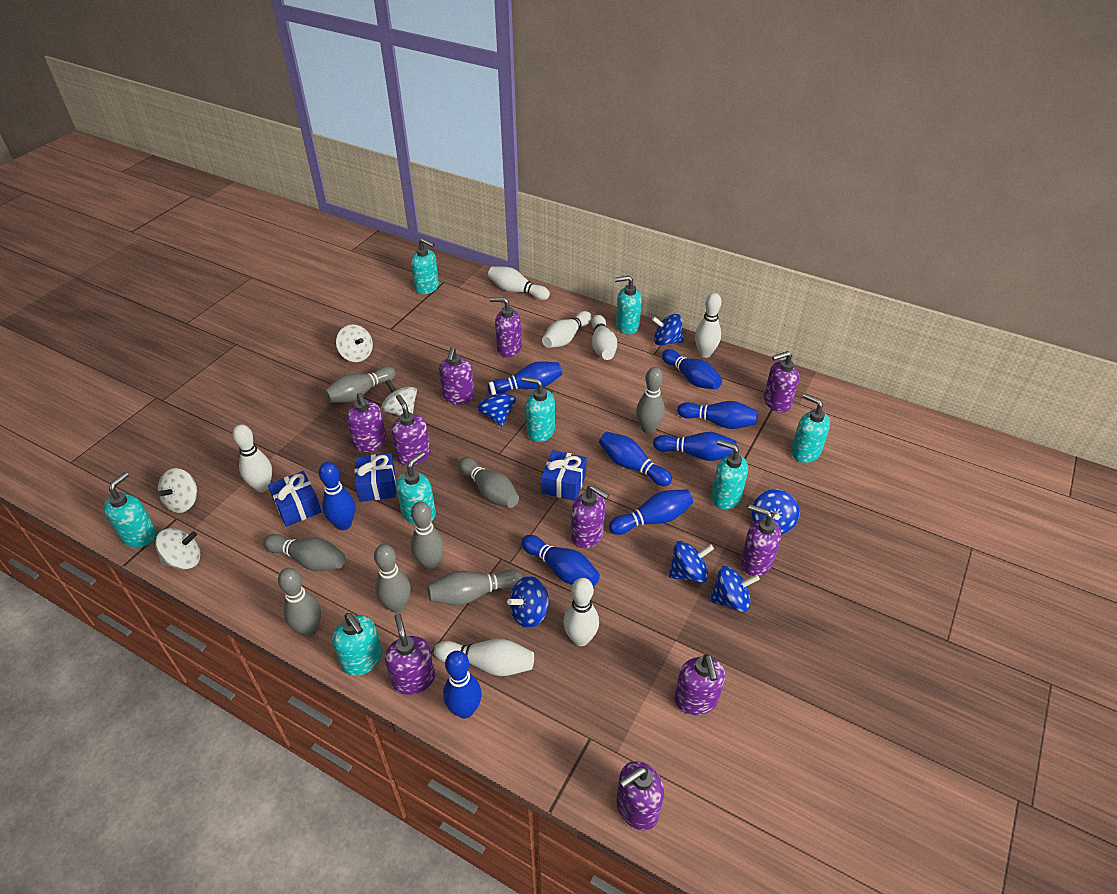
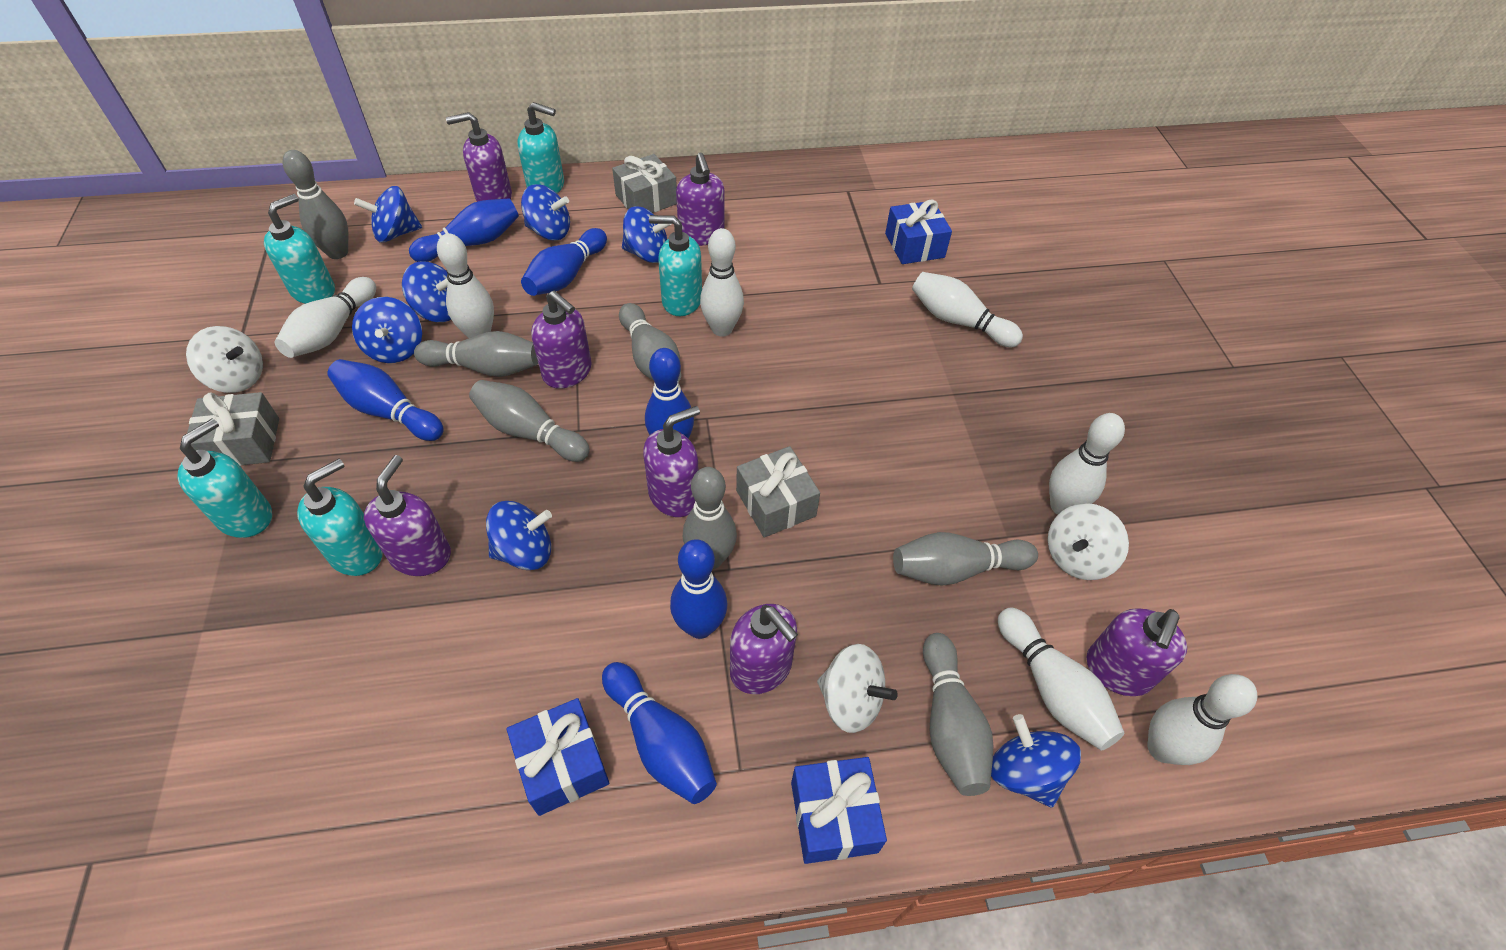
blue bowling pin: [319,462,355,530] [443,651,482,719] [488,361,562,394] [521,535,600,587] [599,432,672,486] [609,490,693,535] [653,432,736,461] [662,349,722,389] [677,401,758,429] = 9 -> [327,359,443,441] [409,198,519,262] [521,228,607,296] [602,662,717,804] [645,348,694,438] [670,539,727,639] = 6
blue spinning top: [477,382,516,427] [507,576,549,628] [652,314,684,346] [669,541,714,583] [709,566,760,612] [752,489,800,535] = 6 -> [352,297,422,363] [354,186,422,243] [402,261,451,322] [486,501,552,570] [521,184,570,240] [622,206,671,263] [991,714,1081,807] = 7
grey bowling pin: [263,534,346,571] [278,568,321,637] [324,366,396,403] [374,544,411,613] [411,501,444,570] [428,569,523,605] [458,457,519,508] [636,367,665,434] = 8 -> [282,150,349,259] [414,331,538,377] [469,380,590,462] [619,303,681,382] [683,467,737,569] [893,532,1038,586] [923,633,993,796] = 7
grey gift: none = 0 -> [187,392,279,466] [612,154,677,213] [736,446,820,538] = 3
purple soap dispenser: [346,393,387,452] [385,613,435,695] [391,394,431,465] [439,347,475,405] [490,297,522,357] [571,485,609,548] [616,761,664,830] [674,654,725,715] [741,504,782,576] [764,351,799,412] = 10 -> [364,455,451,576] [446,112,512,202] [531,291,592,389] [643,406,700,517] [676,153,724,246] [730,604,798,694] [1087,608,1187,696] = 7
turquoise soap dispenser: [103,472,157,547] [332,613,383,676] [396,452,436,524] [411,238,439,294] [522,377,555,442] [615,276,642,335] [711,439,748,510] [791,393,830,463] = 8 -> [178,418,272,538] [264,194,335,304] [297,459,383,576] [517,102,564,193] [649,215,702,316] = 5
white spinning top: [155,528,201,569] [157,468,197,513] [336,325,373,362] [381,379,417,416] = 4 -> [186,326,263,393] [817,644,898,733] [1048,503,1129,580] = 3

